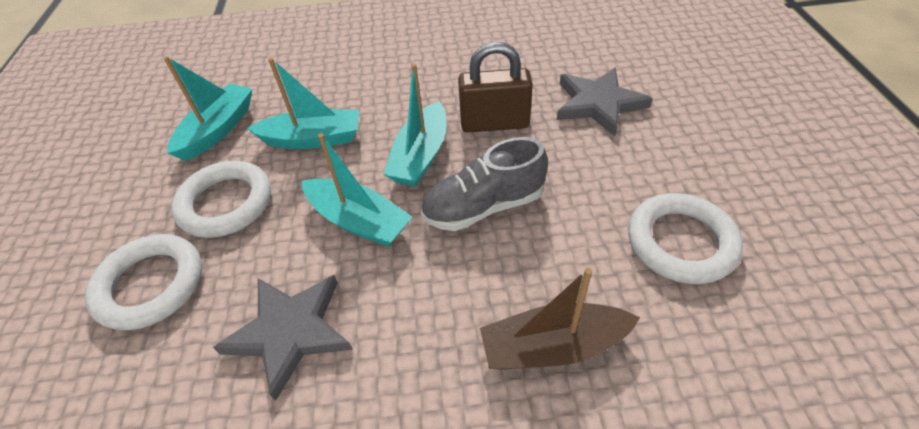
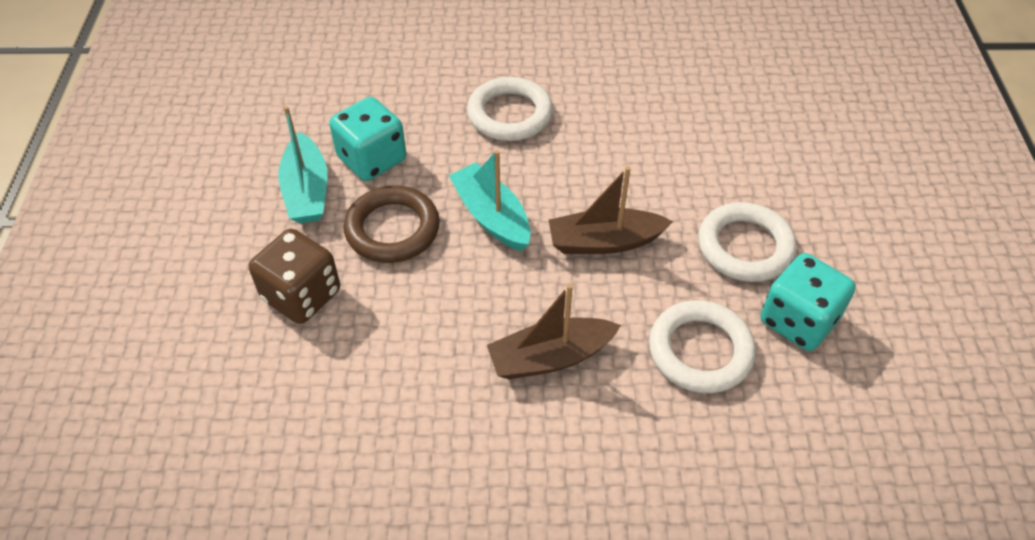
brown boat: [480,268,640,370] = 1 -> [487,284,621,379] [549,166,673,254] = 2
brown dice: none = 0 -> [249,229,340,324] = 1
brown padlock: [458,42,533,133] = 1 -> none = 0
brown ring: none = 0 -> [344,186,440,263] = 1
grey shoe: [421,137,548,231] = 1 -> none = 0
grey star: [213,275,353,401] [557,68,653,136] = 2 -> none = 0
turquoise boat: [164,56,252,161] [247,58,359,149] [302,133,412,246] [383,64,447,187] = 4 -> [278,106,327,223] [449,150,531,251] = 2
turquoise dice: none = 0 -> [329,97,406,181] [760,253,856,351] = 2

